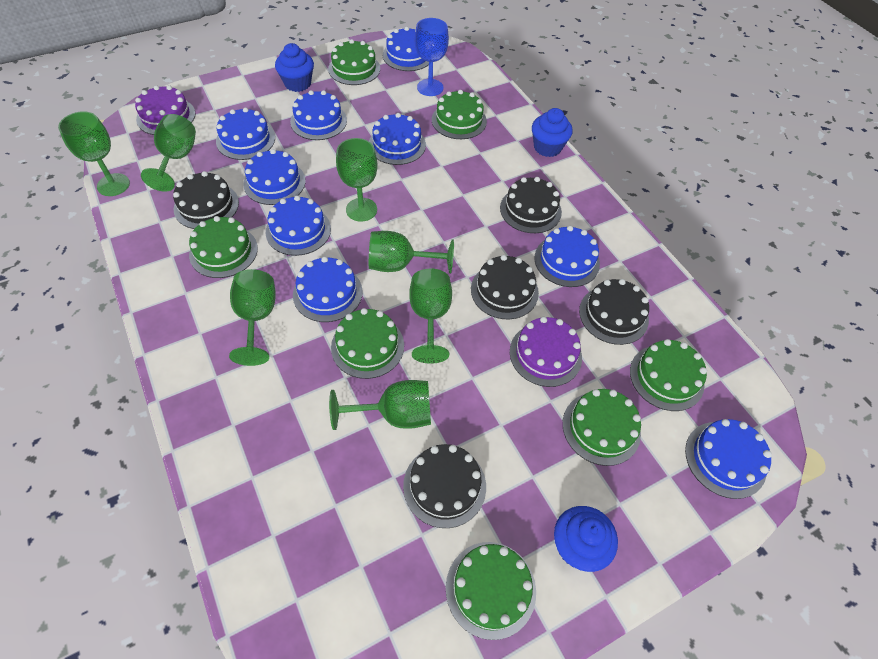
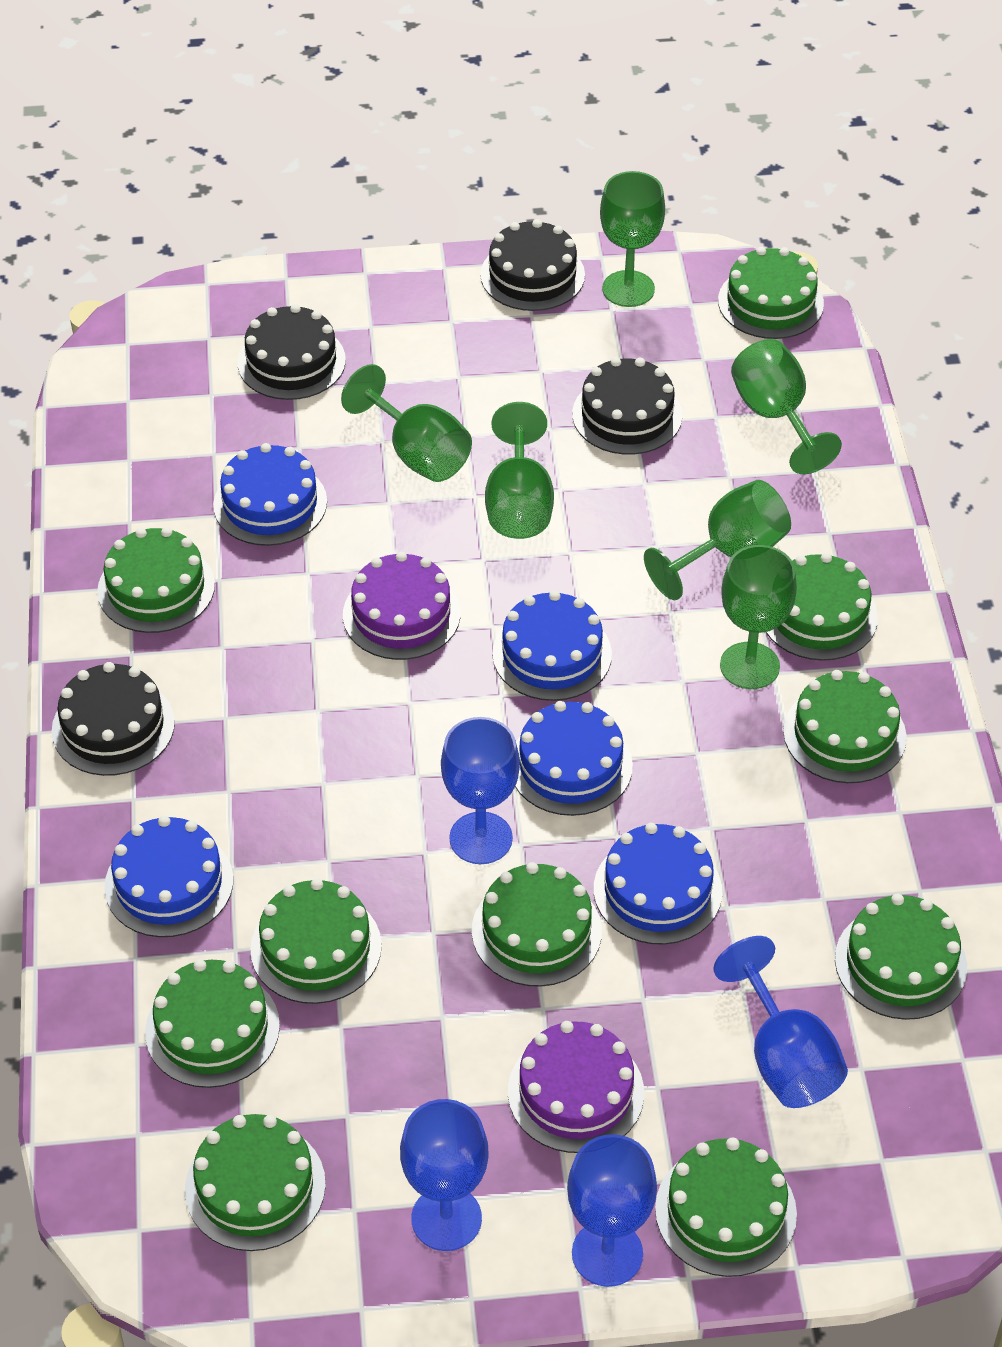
black cake: [173,171,239,229] [403,444,486,528] [471,255,539,319] [500,177,562,233] [579,279,649,345] = 5 -> [52,662,175,776] [238,304,346,400] [480,219,585,311] [572,357,682,455] = 4
blue cake: [216,107,275,160] [243,149,306,205] [266,195,331,256] [290,90,347,140] [293,256,363,322] [369,113,426,165] [383,27,429,71] [534,226,600,287] [685,419,772,499] = 9 -> [104,816,233,937] [213,443,327,546] [492,591,612,701] [515,701,633,816] [594,823,722,945] = 5
blue cupcake: [275,43,314,92] [532,108,573,157] [554,506,618,572] = 3 -> none = 0
blue goblet: [415,18,449,96] = 1 -> [400,1099,489,1251] [441,717,520,864] [567,1134,657,1287] [713,936,848,1108] = 4
green cake: [189,216,258,278] [328,39,380,85] [331,308,404,379] [432,90,487,139] [446,542,536,640] [563,389,641,466] [630,339,707,411] = 7 -> [97,527,215,633] [145,959,280,1088] [185,1114,326,1251] [250,878,382,1004] [472,862,602,987] [655,1137,797,1277] [718,247,824,339] [766,553,878,661] [783,670,907,783] [835,893,967,1020] = 10
green goblet: [58,111,130,196] [141,114,196,192] [229,269,276,366] [329,380,431,430] [336,138,378,222] [369,231,454,273] [409,269,452,364] = 7 -> [341,364,472,482] [485,402,554,539] [600,171,665,307] [644,480,791,600] [720,545,797,689] [731,339,842,474] = 6

